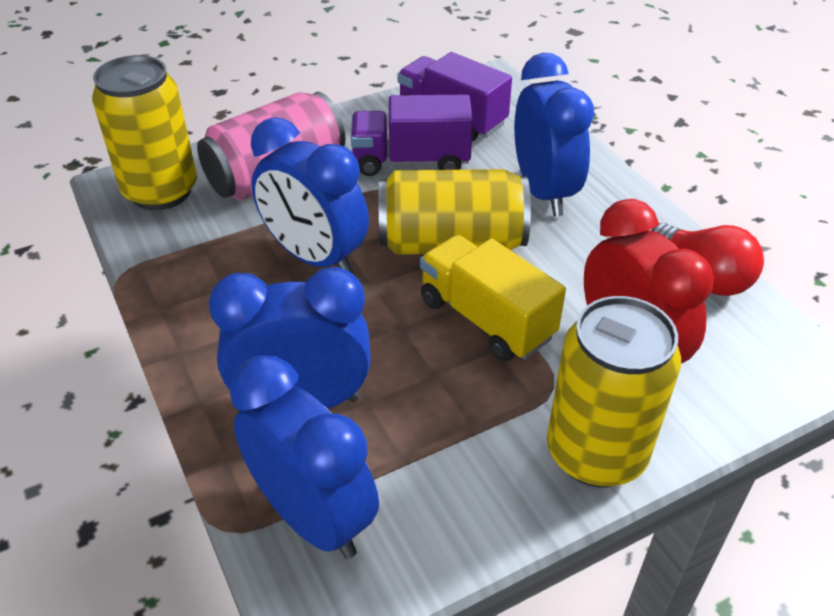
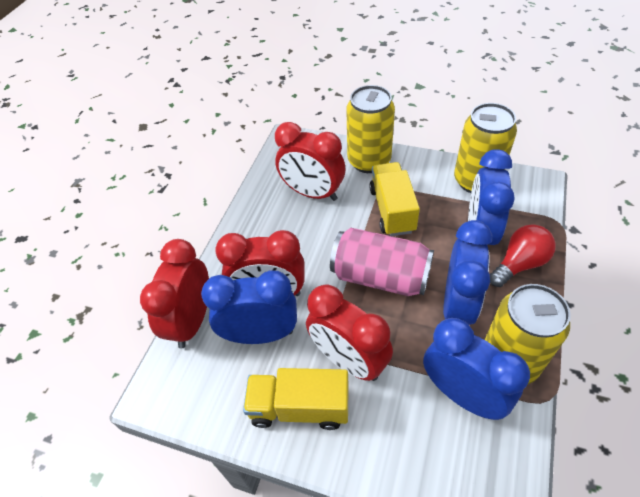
purple truck: [351,95,473,176] [397,52,512,141] = 2 -> none = 0
red clock: [584,199,714,364] = 1 -> [140,239,209,349] [215,230,305,296] [275,122,345,201] [306,285,393,381] = 4
yellow truck: [420,235,566,361] = 1 -> [243,368,349,430] [369,162,420,236] = 2

